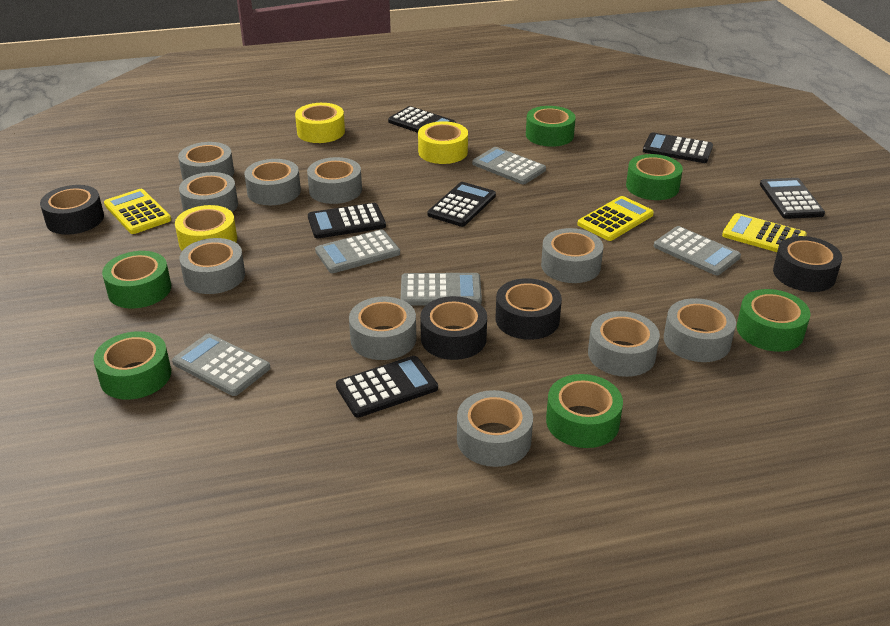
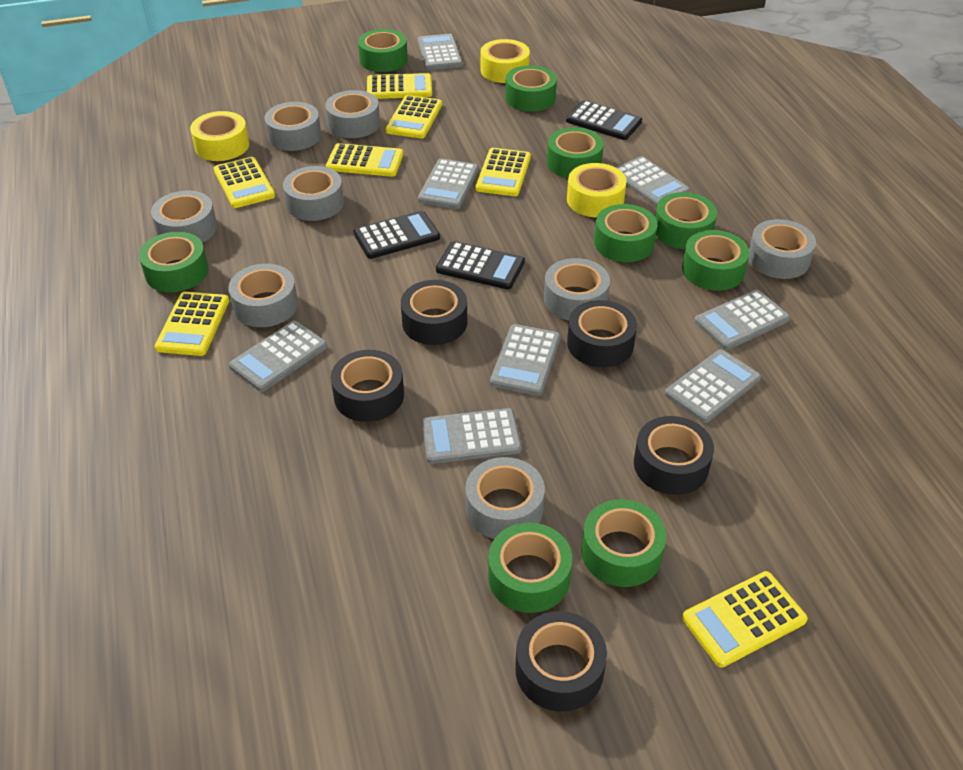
black calculator: [308,203,386,239] [336,356,438,418] [388,106,456,133] [427,182,496,227] [643,132,713,163] [760,178,825,219] = 6 -> [353,211,440,259] [436,241,525,289] [566,100,642,140] = 3
black tape: [40,185,104,235] [420,296,487,360] [496,278,562,340] [773,236,842,292] = 4 -> [331,350,404,422] [401,280,467,345] [515,611,607,712] [567,300,637,368] [634,416,714,495] = 5
green tape: [93,331,171,400] [102,251,171,308] [526,106,576,147] [546,374,623,448] [626,154,683,200] [737,289,810,352] = 6 -> [139,232,208,292] [358,29,408,72] [488,523,572,613] [505,65,557,112] [547,127,604,178] [581,499,666,587] [594,204,658,262] [655,192,717,249] [682,230,750,291] = 9
grey calculator: [172,333,270,396] [315,229,400,273] [401,273,482,306] [472,147,546,185] [654,226,741,275] = 5 -> [229,321,327,392] [417,34,463,70] [418,158,479,209] [421,408,522,464] [490,324,560,396] [616,156,690,207] [665,350,761,423] [694,290,790,350] = 8
grey tape: [178,142,234,180] [179,172,238,212] [179,238,245,294] [244,159,301,205] [307,157,362,204] [349,297,416,360] [457,390,533,467] [541,228,603,283] [588,311,660,377] [664,298,736,362] = 10 -> [151,190,217,243] [228,264,298,327] [264,102,321,151] [283,166,344,221] [325,90,380,138] [465,457,545,539] [544,258,610,321] [748,219,816,279] = 8
yellow calculator: [104,189,171,234] [577,196,654,241] [722,213,807,252] = 3 -> [155,292,229,356] [213,157,275,208] [326,143,403,177] [367,73,432,99] [386,95,442,139] [476,148,531,196] [682,571,808,668] = 7

